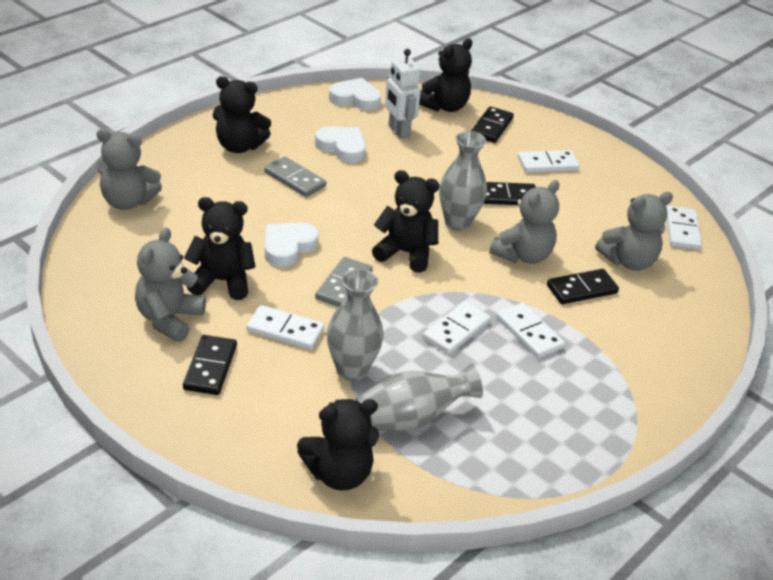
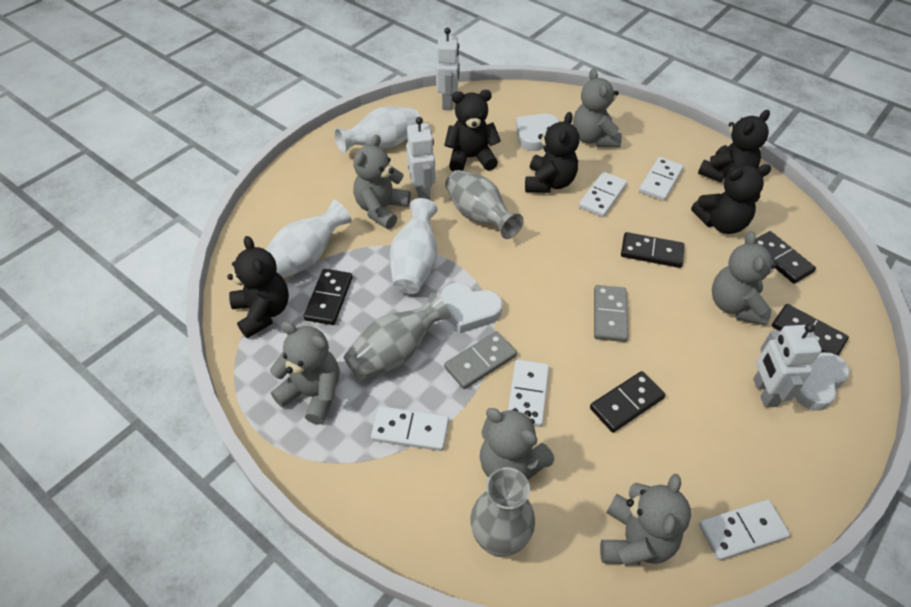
black domino: [183,335,237,395] [471,106,514,143] [483,182,536,205] [547,269,619,304] = 4 -> [303,269,353,325] [590,371,665,433] [621,232,685,268] [755,231,816,284] [772,304,849,356] = 5
grey teddy bear: [96,129,162,210] [135,228,206,342] [490,180,559,264] [595,192,673,271] = 4 -> [270,321,339,425] [353,135,411,229] [480,408,554,480] [573,68,622,147] [600,474,691,566] [712,231,778,326] = 6
white robot: [385,49,421,139] = 1 -> [406,117,436,200] [436,27,460,110] [753,323,822,408] = 3
white vase: none = 0 -> [266,200,352,278] [334,106,420,153] [390,198,437,294] = 3

